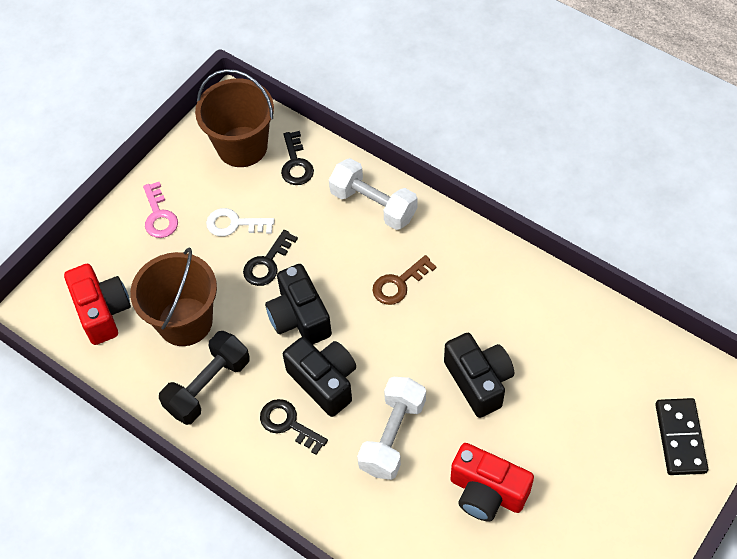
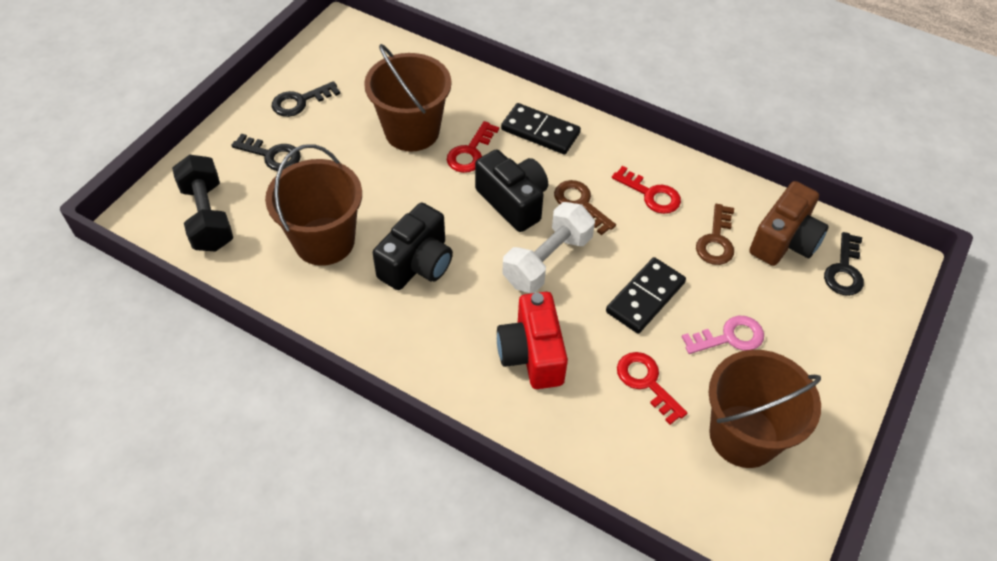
black camera: [265,264,332,344] [283,337,356,417] [444,333,514,418] = 3 -> [373,202,453,290] [475,149,548,232] = 2
black domino: [655,398,708,475] = 1 -> [501,103,581,155] [606,257,686,333] = 2
brown bucket: [130,248,217,346] [195,69,274,167] = 2 -> [265,144,362,266] [364,44,452,152] [709,350,821,468] = 3
brown camera: none = 0 -> [749,181,829,266] = 1
brown key: [372,255,436,305] = 1 -> [554,180,616,235] [696,204,734,265] = 2
red camera: [64,264,131,345] [450,443,534,521] = 2 -> [497,292,568,389] = 1
red key: none = 0 -> [447,121,499,173] [612,166,681,214] [617,352,687,425] = 3
white dumbbell: [329,158,418,230] [357,377,426,480] = 2 -> [502,202,595,293] = 1
white key: [206,208,274,236] = 1 -> none = 0

